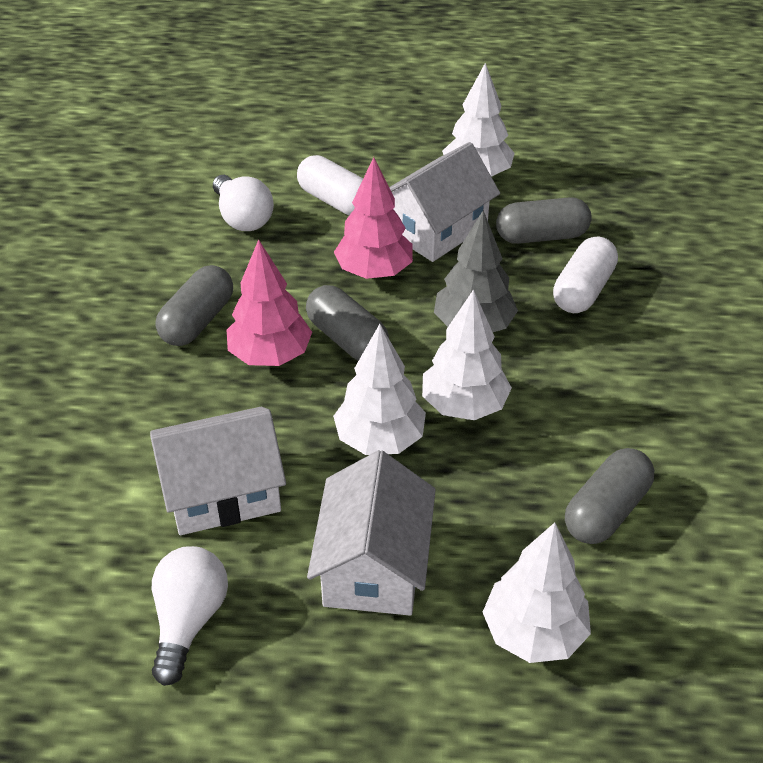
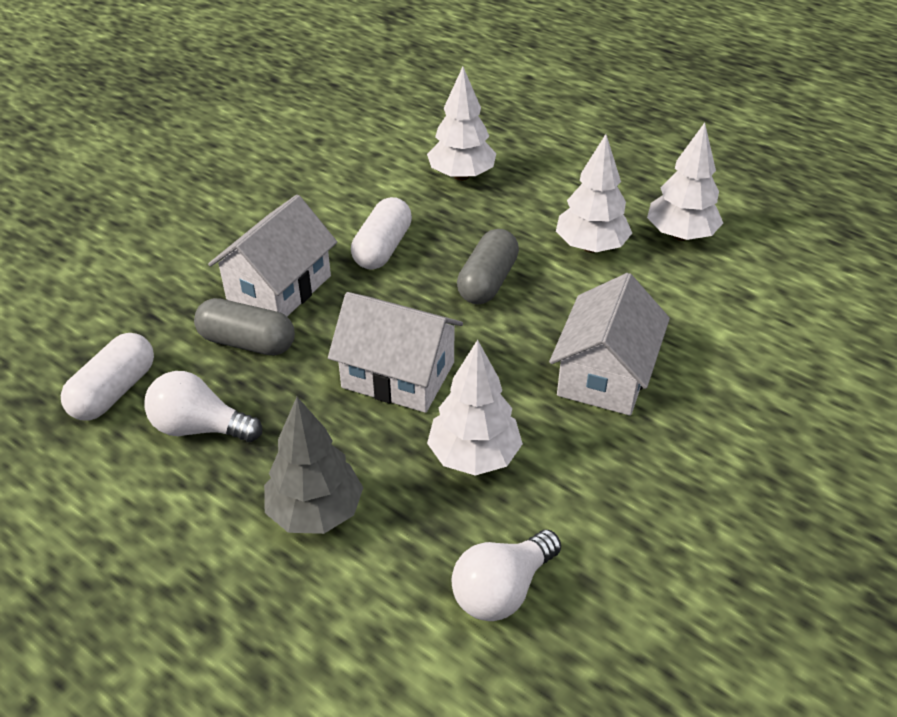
grey capsule: [156,265,233,346] [306,285,389,361] [496,197,592,244] [565,448,654,544] = 4 -> [194,298,295,356] [457,229,519,304] = 2
pink tree: [227,239,312,366] [334,157,413,279] = 2 -> none = 0

